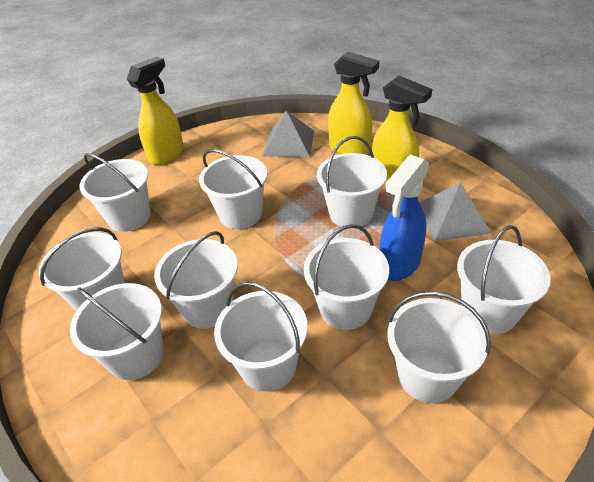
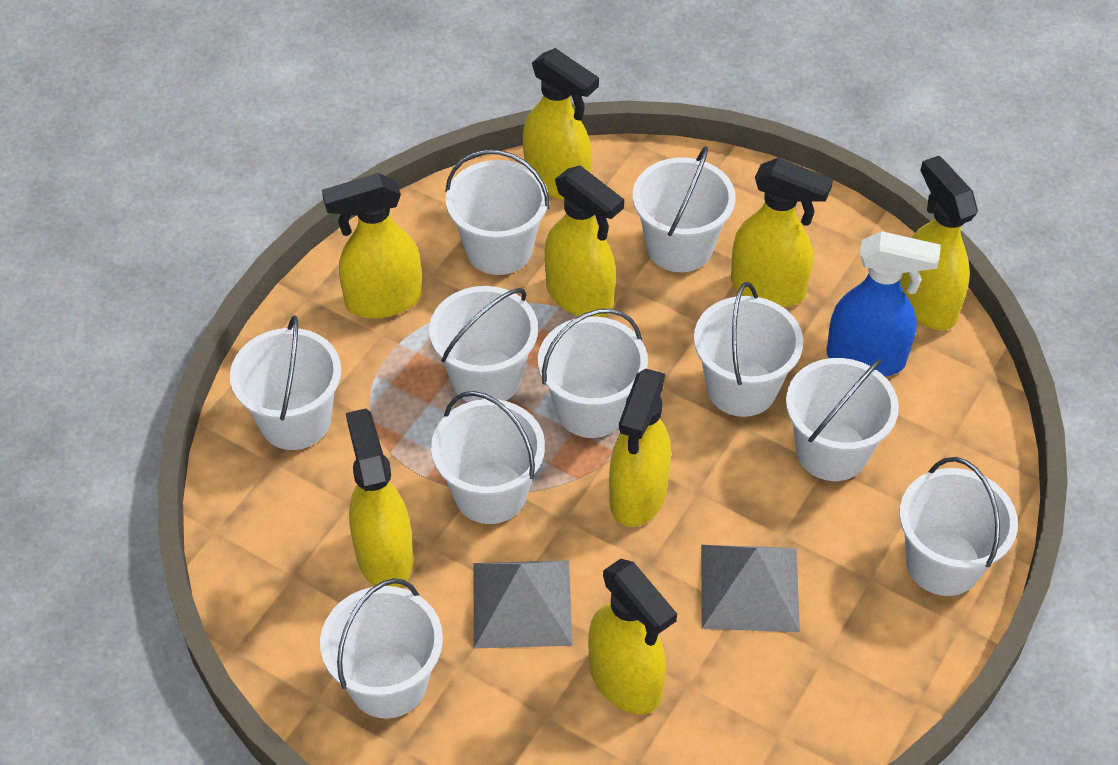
yellow spray bottle: [127,56,184,165] [328,51,379,155] [372,76,432,185] = 3 -> [322,173,422,319] [346,408,413,588] [523,48,599,200] [545,165,624,317] [588,559,677,714] [609,368,671,527] [731,158,833,307] [900,156,978,330] = 8

